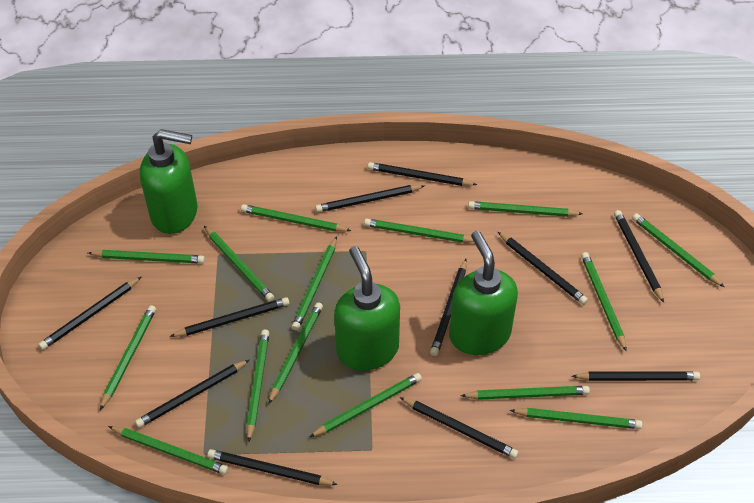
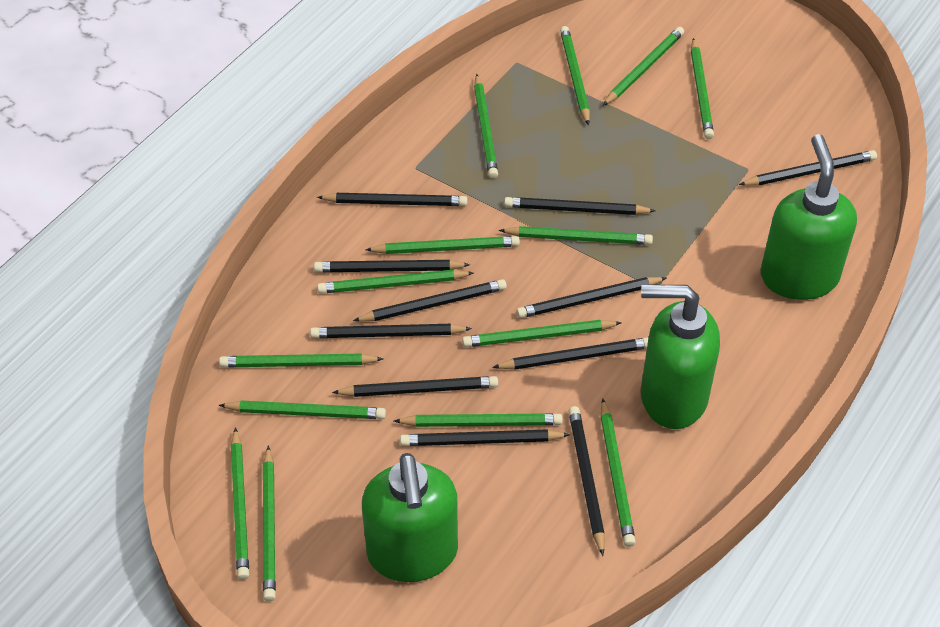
green pencil: [88,250,205,264] [100,305,156,410] [108,426,229,475] [204,226,274,302] [241,204,351,232] [247,330,269,443] [268,302,323,404] [292,236,337,331] [310,373,422,437] [364,219,474,243] [461,386,590,400] [468,201,583,217] [510,408,642,429] [581,252,627,352] [632,213,724,287] = 15 -> [219,354,383,367] [219,400,386,419] [231,427,249,580] [263,445,276,601] [317,270,473,294] [365,236,520,254] [394,413,562,427] [462,320,622,347] [474,74,498,179] [499,226,653,245] [560,26,590,125] [601,398,636,547] [603,27,684,106] [691,38,714,139] = 14

